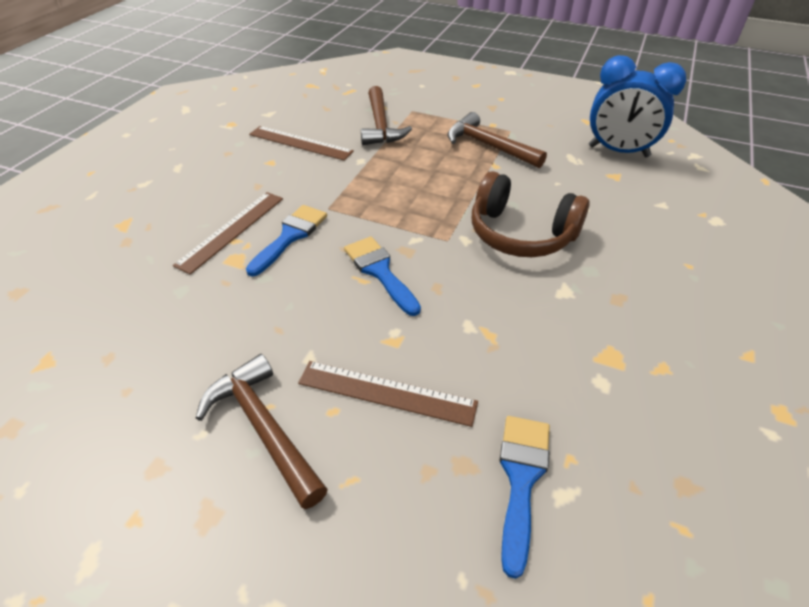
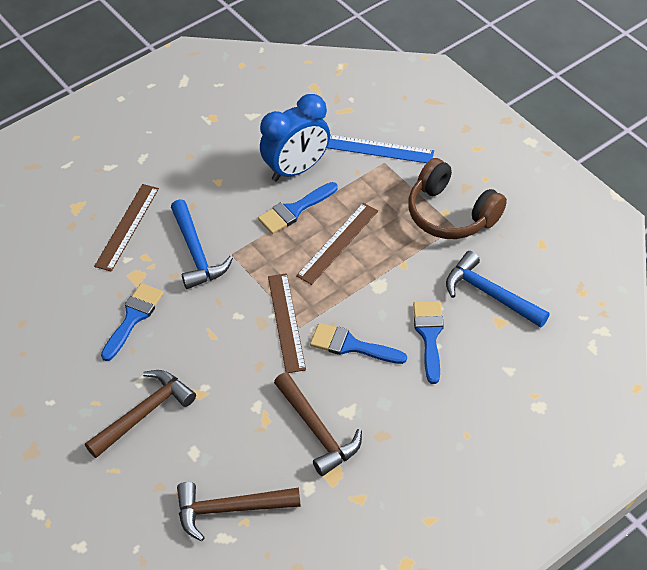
blue brush: [246,205,327,277] [344,237,421,316] [499,416,550,579] = 3 -> [101,283,164,361] [258,182,338,234] [310,323,407,364] [413,301,444,384] = 4
blue hammer: none = 0 -> [171,199,233,289] [446,251,550,328] = 2
blue ruler: none = 0 -> [327,135,434,163] = 1

